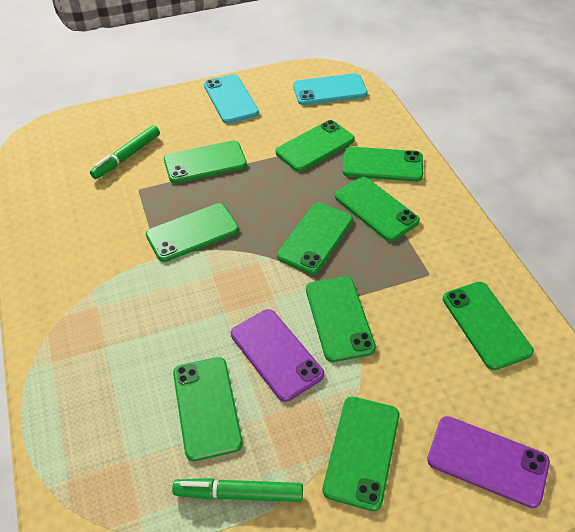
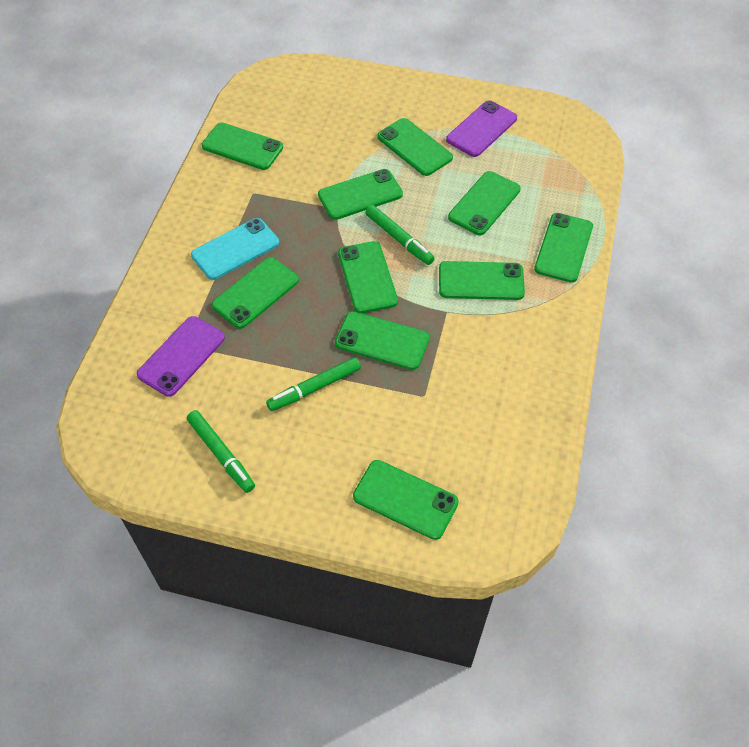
green marker: [90,125,160,179] [172,478,303,502] = 2 -> [187,410,255,493] [266,357,361,411] [365,205,435,265] = 3
turquoise phone: [204,74,259,124] [293,73,368,105] = 2 -> [191,218,279,280] = 1

